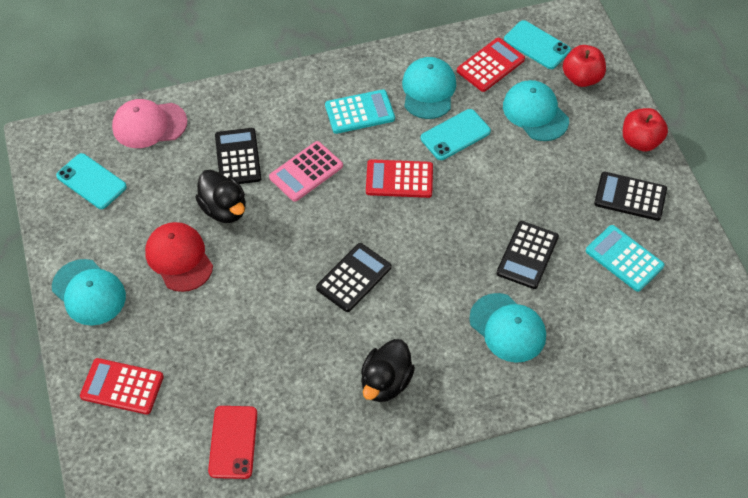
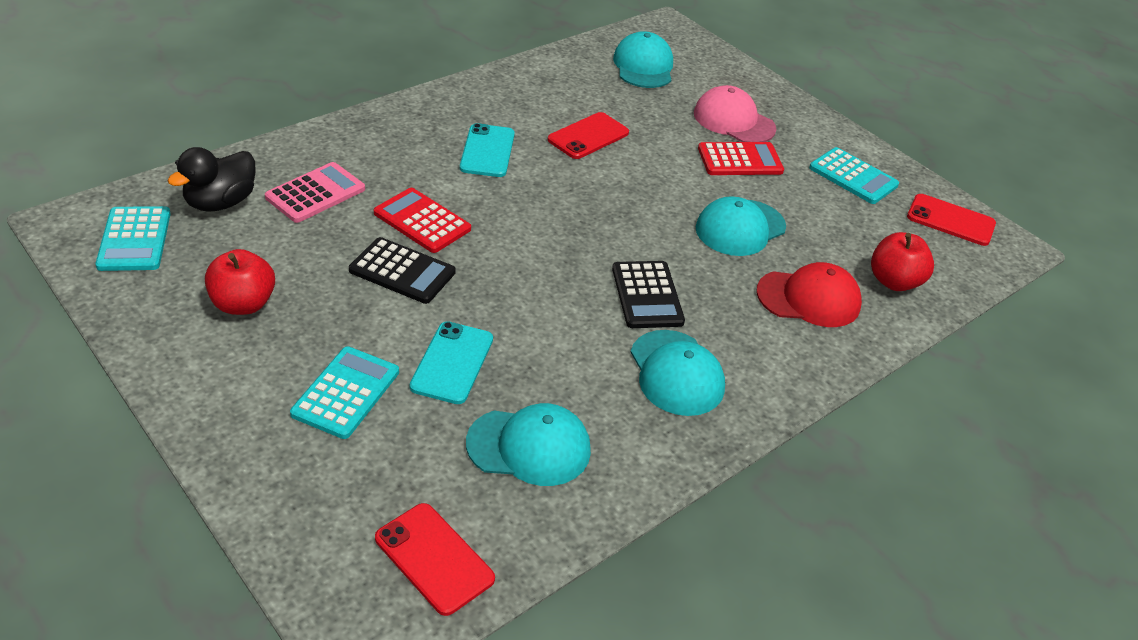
black calculator: [215,128,261,184] [316,243,391,312] [496,221,559,289] [594,172,667,221] = 4 -> [349,237,456,304] [612,261,685,328] = 2
black duck: [195,170,246,223] [361,339,415,402] = 2 -> [168,147,256,212] = 1
red calculator: [80,358,164,415] [366,159,433,198] [457,38,525,92] = 3 -> [374,188,471,253] [698,142,784,175] = 2
red phone: [208,406,257,479] = 1 -> [375,503,495,616] [548,112,629,159] [907,194,996,246] = 3
turquoise calculator: [325,89,395,134] [586,225,665,292] = 2 -> [95,206,171,271] [290,346,399,439] [809,147,899,204] = 3
turquoise phone: [56,153,127,209] [421,109,491,160] [504,20,571,69] = 3 -> [410,321,493,404] [460,123,515,177] = 2

